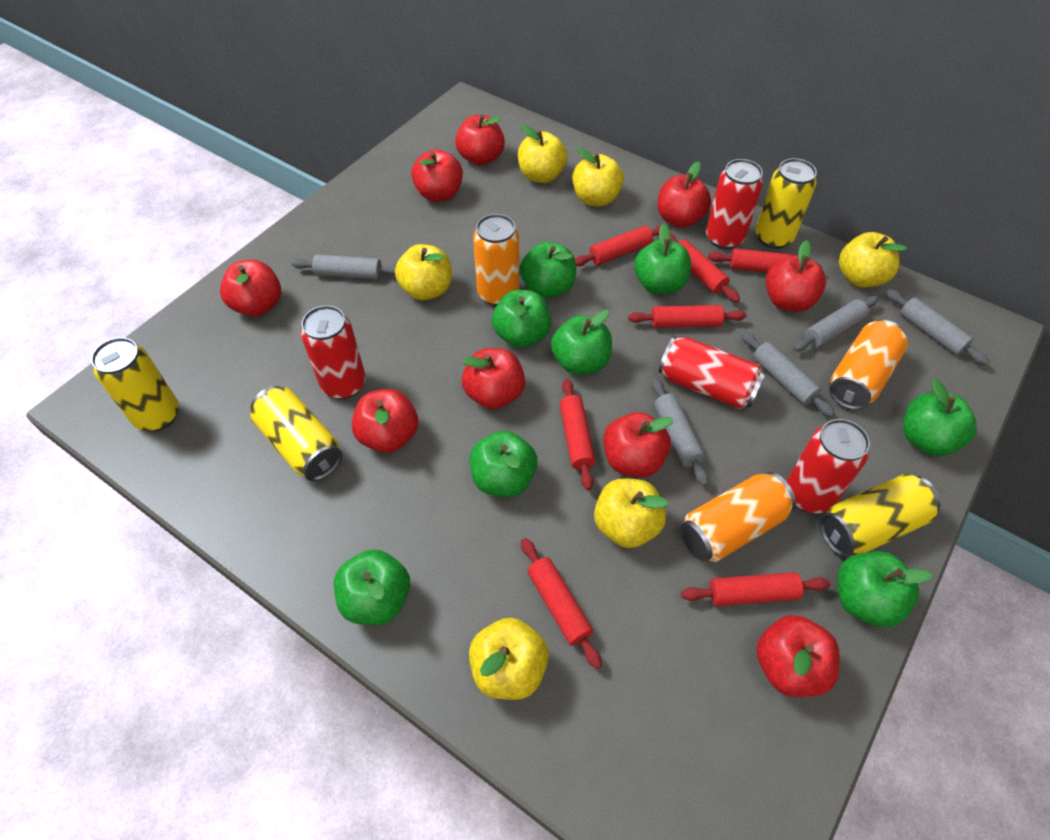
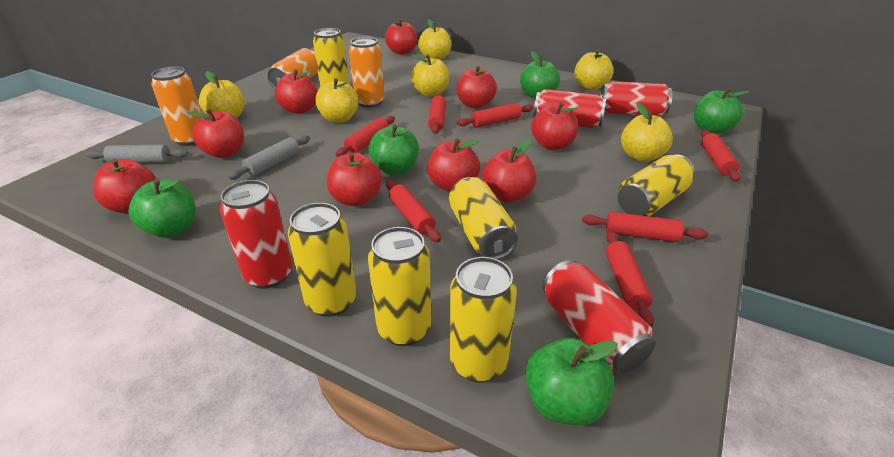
green apple: [334,549,410,625] [470,431,538,497] [492,290,552,348] [520,242,576,298] [551,310,612,375] [634,224,691,294] [837,551,933,627] [903,379,977,456] = 8 -> [129,179,196,238] [369,124,419,175] [520,51,560,99] [525,338,618,425] [694,88,749,134] = 5
grey rolling pin: [292,254,396,279] [652,378,709,486] [741,332,835,417] [793,296,879,352] [886,289,989,365] = 5 -> [86,144,188,163] [228,135,310,180] = 2
yellow can: [91,337,179,431] [250,386,342,481] [755,158,817,249] [819,474,941,557] = 4 -> [288,203,357,317] [313,28,349,87] [368,227,432,346] [449,177,518,259] [450,257,517,382] [618,154,695,216] = 6

